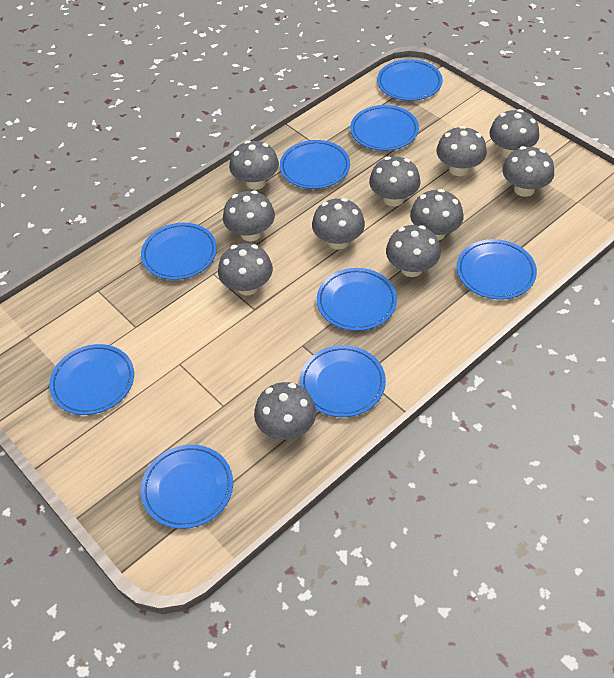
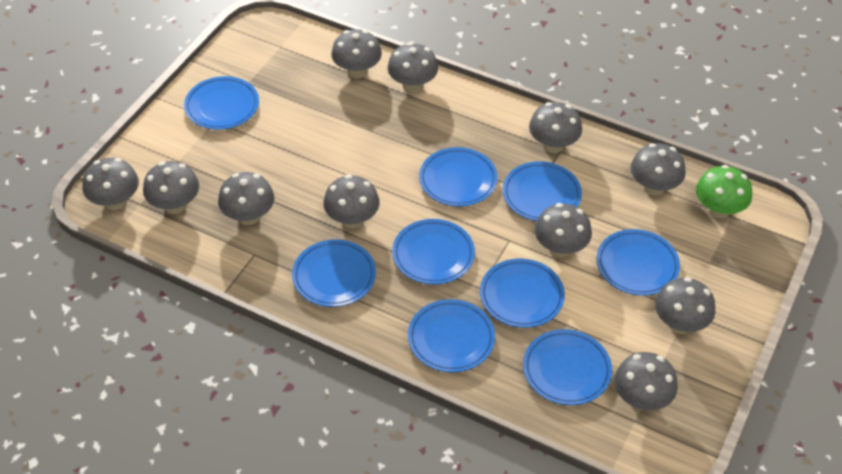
green mushroom: none = 0 -> [696,165,752,219] = 1

